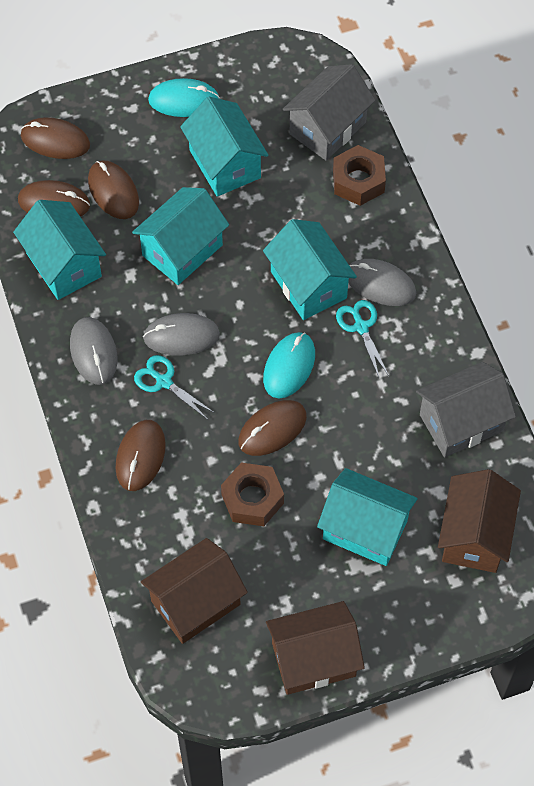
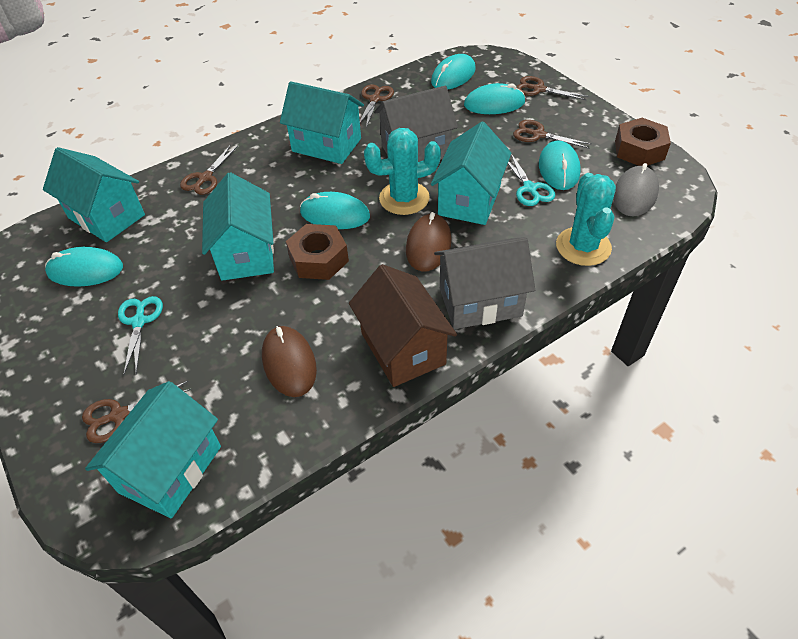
brown house: [141,538,248,644] [266,601,365,695] [438,469,521,573] = 3 -> [349,264,457,387] = 1
brown mouse: [18,180,90,217] [21,117,90,159] [88,161,139,219] [115,420,166,491] [238,400,307,456] = 5 -> [262,326,317,397] [406,212,452,272] = 2
brown scissors: none = 0 -> [82,381,191,443] [180,145,238,195] [360,84,394,127] [513,120,591,148] [516,76,588,100] = 5
grey mouse: [70,317,118,385] [143,313,220,355] [348,259,416,306] = 3 -> [613,163,659,216] = 1
turquoise cactus: none = 0 -> [364,128,441,215] [556,173,616,266] = 2
turquoise mouse: [148,78,220,117] [263,332,315,398] = 2 -> [45,247,123,287] [300,192,370,229] [431,54,476,89] [464,83,525,114] [539,141,581,190] = 5

